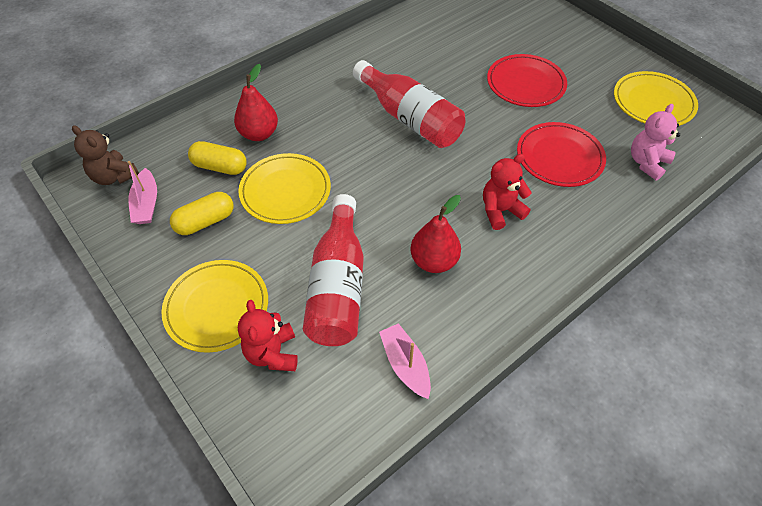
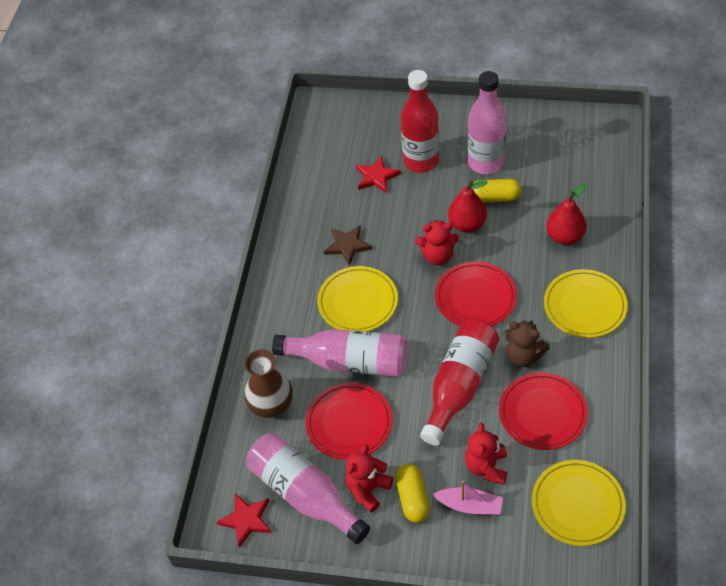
brown star: none = 0 -> [324,225,372,266] = 1
brown vase: none = 0 -> [244,349,293,418] = 1
pink boat: [128,161,157,224] [379,323,431,399] = 2 -> [432,481,503,515] = 1
pink bottle: none = 0 -> [246,433,370,544] [272,329,407,377] [468,71,507,174] = 3
pink teddy bear: [631,104,680,181] = 1 -> none = 0
red plate: [487,54,567,107] [517,122,606,187] = 2 -> [305,382,392,460] [435,262,517,326] [499,372,588,450] = 3
red star: none = 0 -> [216,493,272,548] [356,156,401,194] = 2
red teddy bear: [238,300,298,371] [483,154,532,230] = 2 -> [345,445,393,513] [415,220,459,265] [465,423,507,485] = 3

